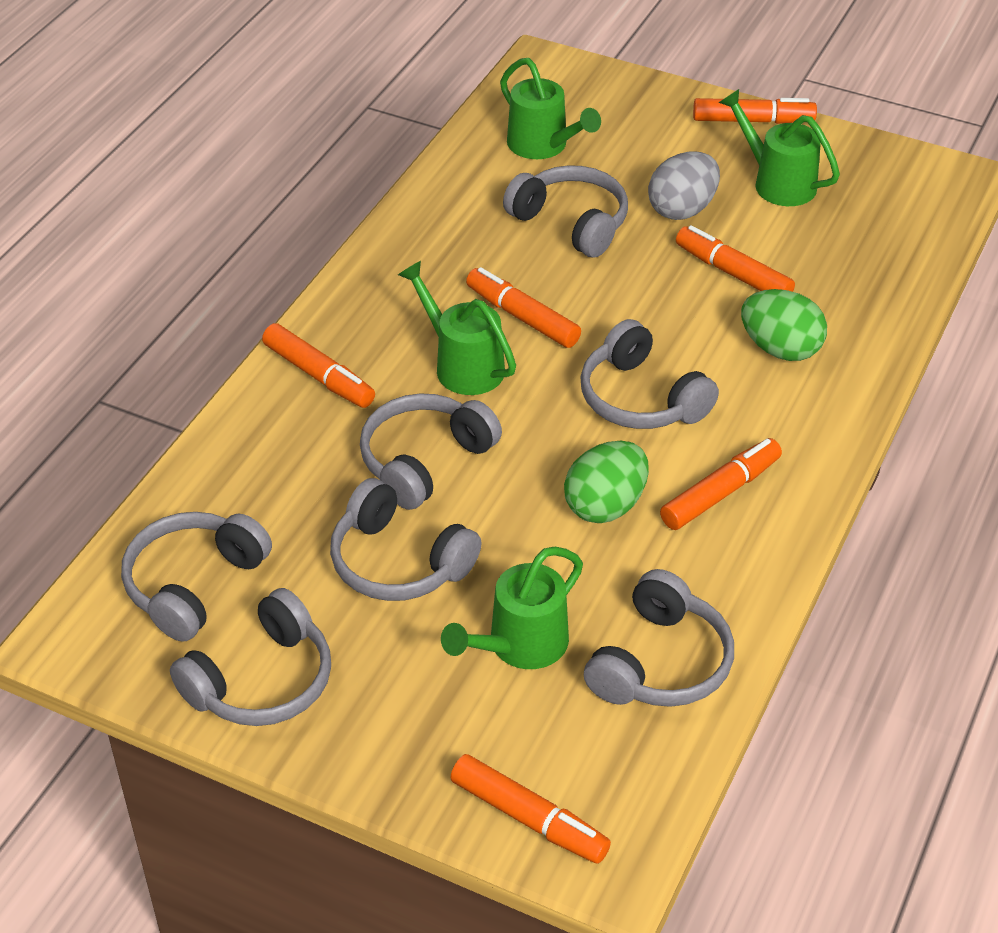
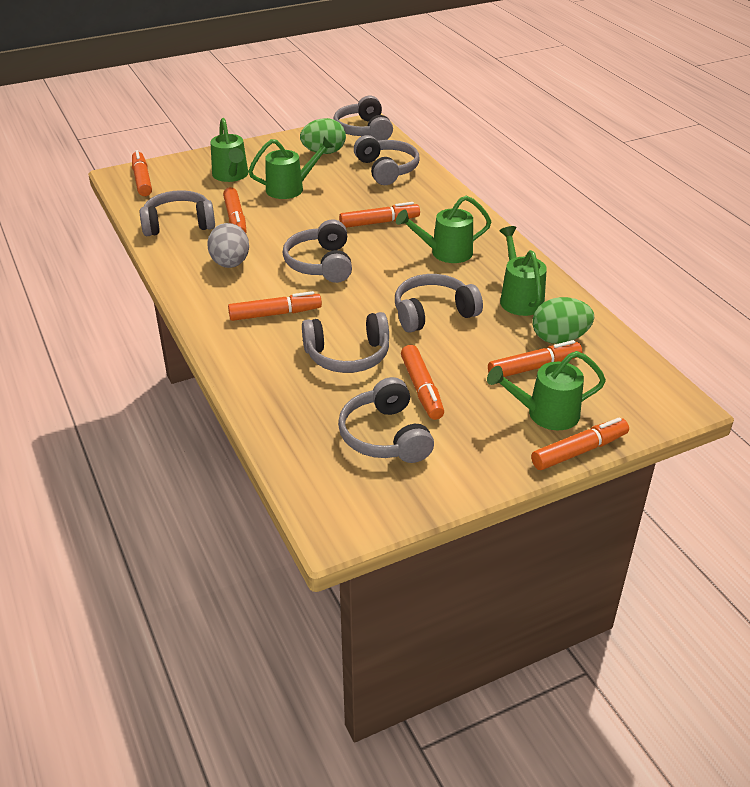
green watering can: [398,261,516,395] [441,547,583,669] [500,58,601,159] [719,89,840,206] = 4 -> [210,118,248,182] [248,137,334,199] [396,195,492,263] [487,351,606,430] [500,226,547,316] = 5
orange marker: [262,323,375,408] [450,754,611,864] [466,267,581,348] [660,438,782,530] [676,225,795,292] [693,98,817,124] = 6 -> [132,150,152,196] [223,187,246,233] [228,291,322,321] [339,202,420,228] [401,345,444,420] [488,340,582,377] [531,417,629,470] = 7

